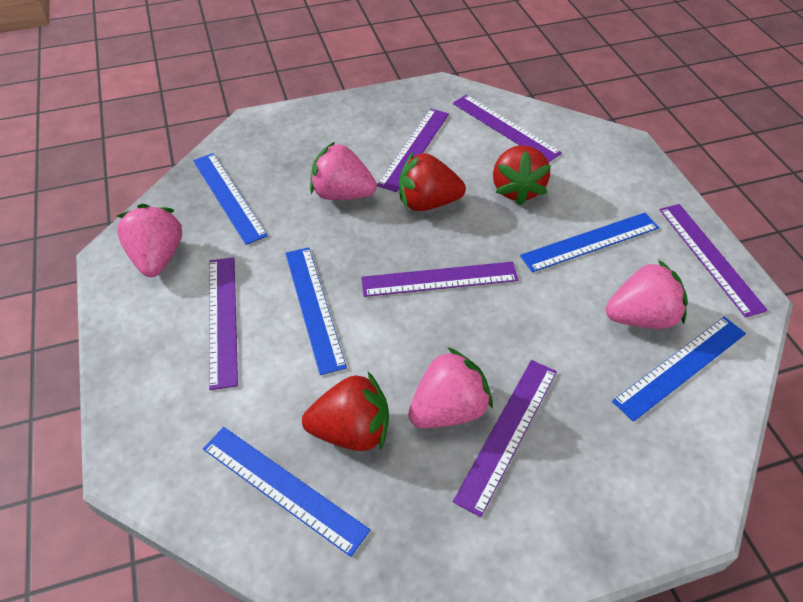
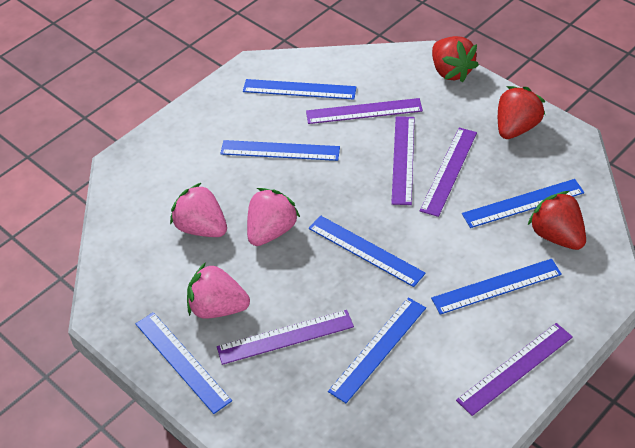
blue ruler: [193,153,268,245] [203,427,370,557] [285,247,347,375] [520,213,659,272] [612,317,746,422] = 5 -> [136,312,232,414] [220,140,340,161] [243,79,356,100] [309,216,426,287] [328,297,426,403] [431,259,562,315] [462,179,584,228] = 7
pink strawberry: [117,204,182,277] [310,142,377,200] [408,347,493,428] [606,260,688,329] = 4 -> [170,183,227,237] [187,262,250,319] [247,188,300,246] = 3
purple ruler: [209,257,238,390] [361,262,519,297] [377,108,449,192] [453,95,562,163] [453,360,557,517] [659,204,768,318] = 6 -> [217,310,354,365] [306,98,423,124] [391,116,415,205] [420,128,477,217] [456,323,573,416] = 5

